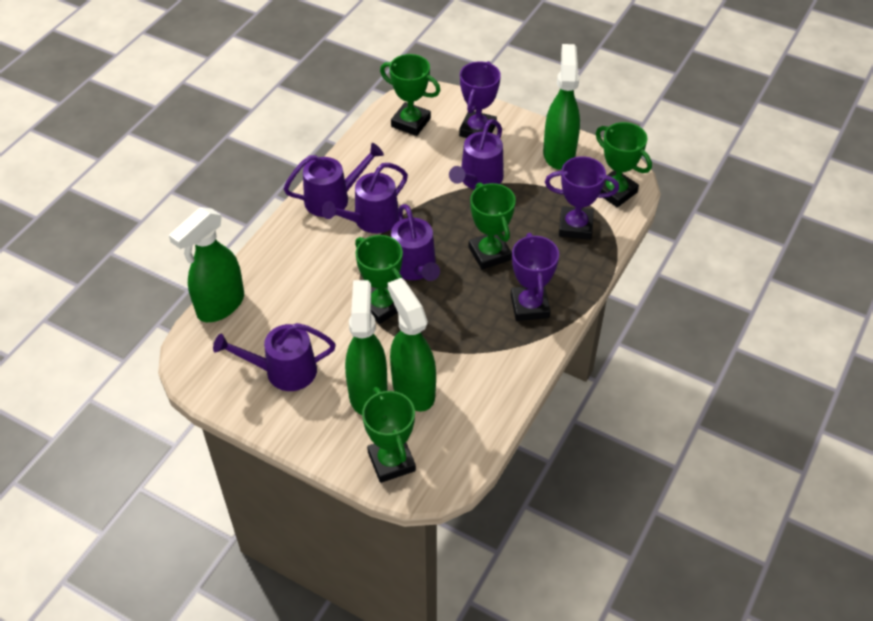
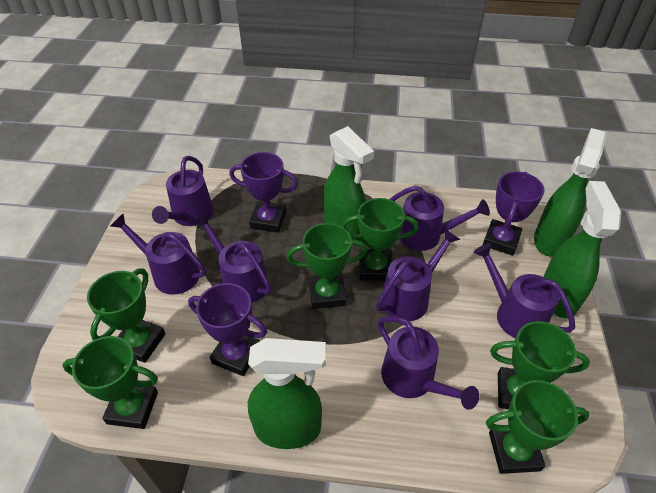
green trophy: [355,235,403,324] [362,387,416,483] [380,54,440,136] [469,183,516,270] [596,122,652,208] = 5 -> [62,336,158,429] [87,268,165,363] [287,223,367,309] [341,198,419,281] [486,380,590,474] [490,321,590,409] = 6
purple watering can: [213,323,336,391] [283,143,384,217] [322,163,408,233] [391,204,440,281] [449,119,504,190] = 5 -> [110,214,206,295] [152,156,214,226] [193,213,272,303] [376,229,460,321] [378,316,479,410] [390,186,490,251] [474,243,575,338] = 7

